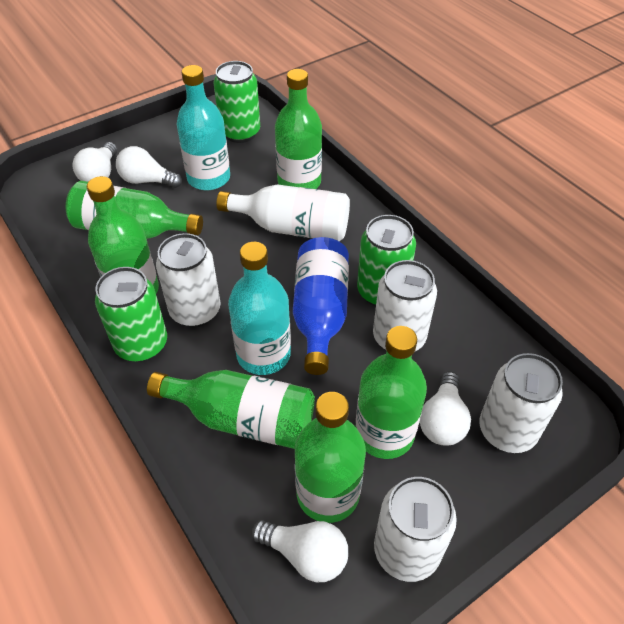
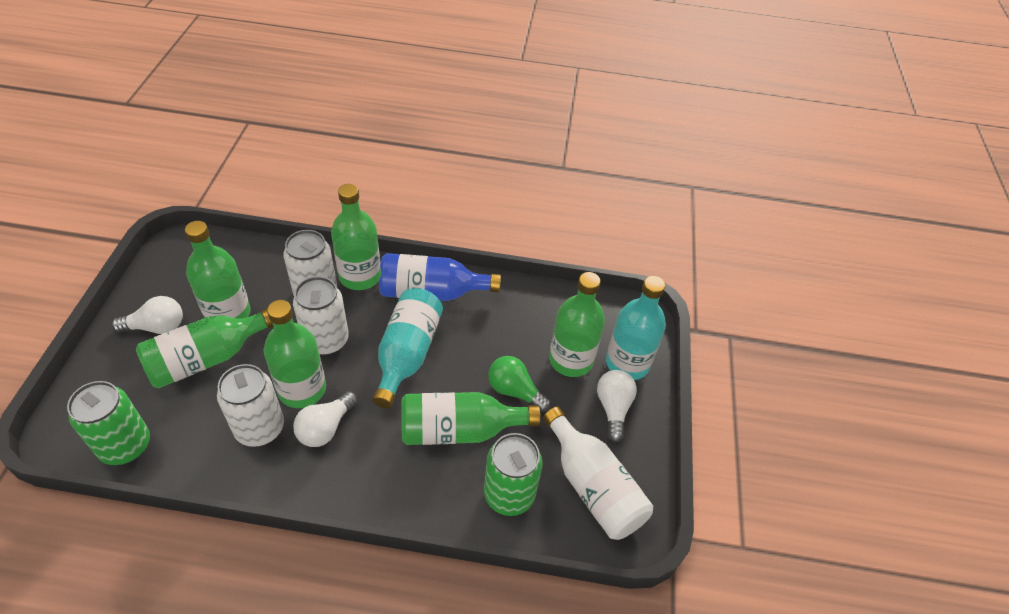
green can: [95,267,167,362] [213,61,260,143] [357,215,416,307] = 3 -> [67,381,150,465] [484,433,543,516] = 2
green light bulb: none = 0 -> [488,356,551,412] = 1
white can: [156,233,221,327] [373,260,437,351] [374,477,457,582] [480,353,563,453] = 4 -> [217,364,284,447] [284,230,337,296] [293,276,349,355] = 3
white light bulb: [72,142,117,182] [116,146,182,188] [251,520,348,582] [420,371,471,446] = 4 -> [112,296,183,334] [293,391,357,447] [597,370,637,442] = 3

